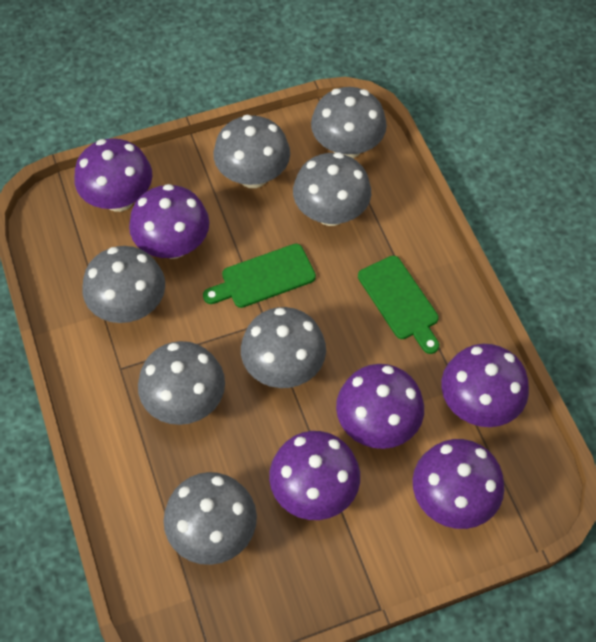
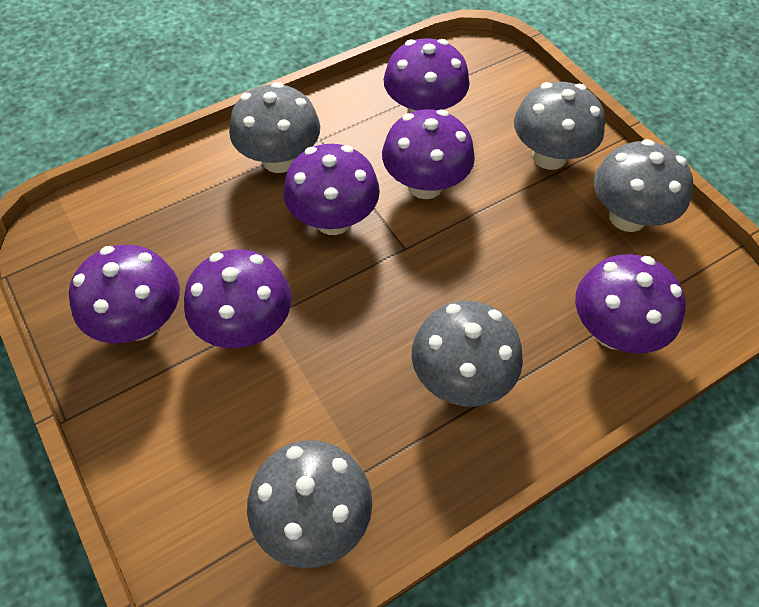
green cutting board: [203,244,316,308] [358,256,439,354] = 2 -> none = 0
grey mushroom: [82,246,165,323] [138,341,225,425] [164,472,257,565] [213,115,290,188] [241,307,326,388] [293,152,371,226] [311,87,387,158] = 7 -> [229,82,320,173] [247,440,372,568] [412,301,523,407] [514,81,605,170] [594,139,693,232] = 5

